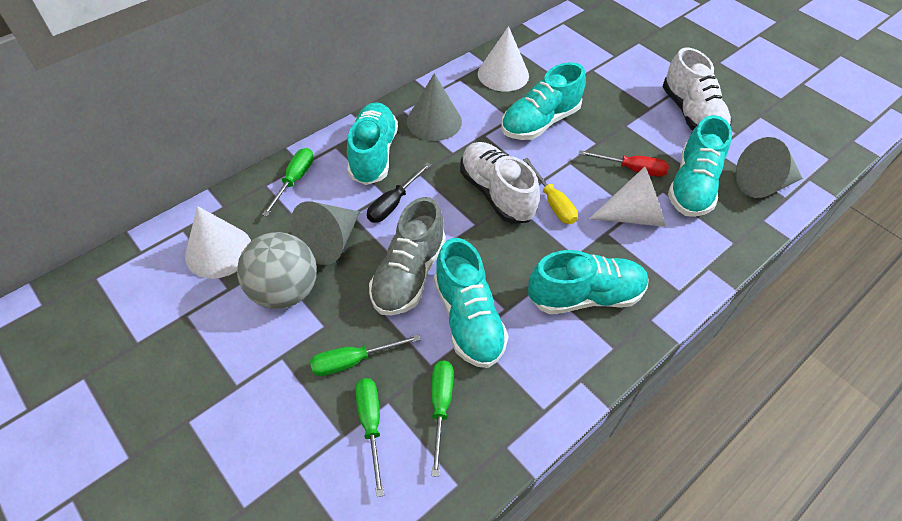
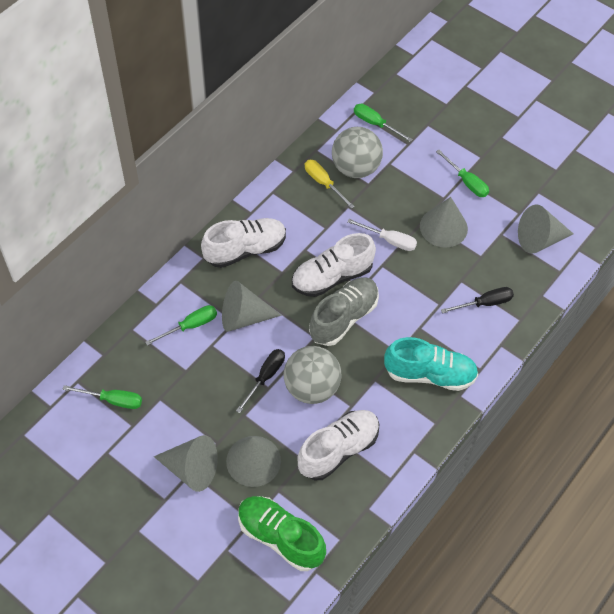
black screwdriver: [367,163,431,223] = 1 -> [236,349,285,413] [441,287,514,314] = 2
green shoe: none = 0 -> [238,496,326,571] = 1
grey ball: [237,232,317,309] = 1 -> [284,346,342,404] [332,127,383,178] = 2
grey cone: [290,201,360,265] [407,73,462,141] [735,137,803,198] = 3 -> [154,435,218,492] [222,281,282,332] [226,436,281,487] [420,197,468,247] [518,205,573,254] = 5
red screwdriver: [579,150,669,177] = 1 -> none = 0
turquoise shoe: [347,102,398,185] [434,238,509,368] [501,62,586,140] [528,250,649,314] [668,115,732,217] = 5 -> [384,337,479,391] = 1
white cone: [185,206,251,279] [478,26,529,92] [589,167,665,227] = 3 -> none = 0
white screwdriver: none = 0 -> [347,219,417,251] = 1
white shoe: [460,142,540,224] [663,48,732,131] = 2 -> [201,218,286,268] [292,233,376,297] [298,410,380,480] = 3

